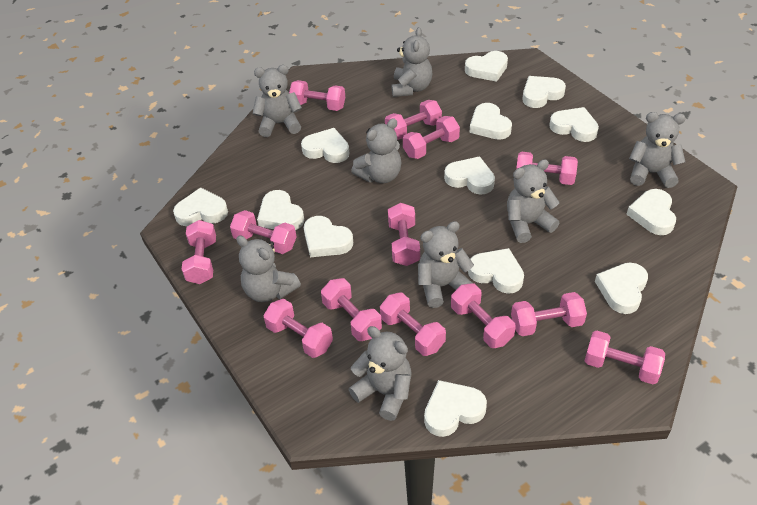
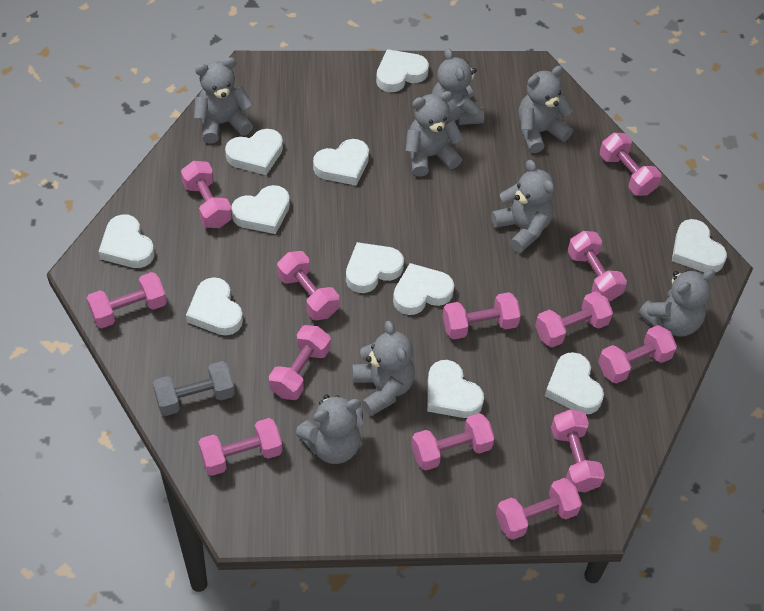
grey dumbbell: none = 0 -> [153,361,235,416] = 1
white heart: [173,187,228,226] [257,190,304,230] [301,128,349,163] [304,216,353,257] [424,380,487,437] [444,156,495,195] [465,51,508,82] [468,248,524,294] [469,103,512,140] [522,76,566,108] [549,107,599,142] [595,263,648,314] [627,189,676,235] = 13 -> [98,214,155,268] [186,277,243,335] [225,129,283,175] [231,185,290,234] [313,139,369,185] [346,242,404,293] [376,49,429,92] [393,263,454,315] [427,360,484,418] [545,352,604,414] [672,219,727,272] = 11

